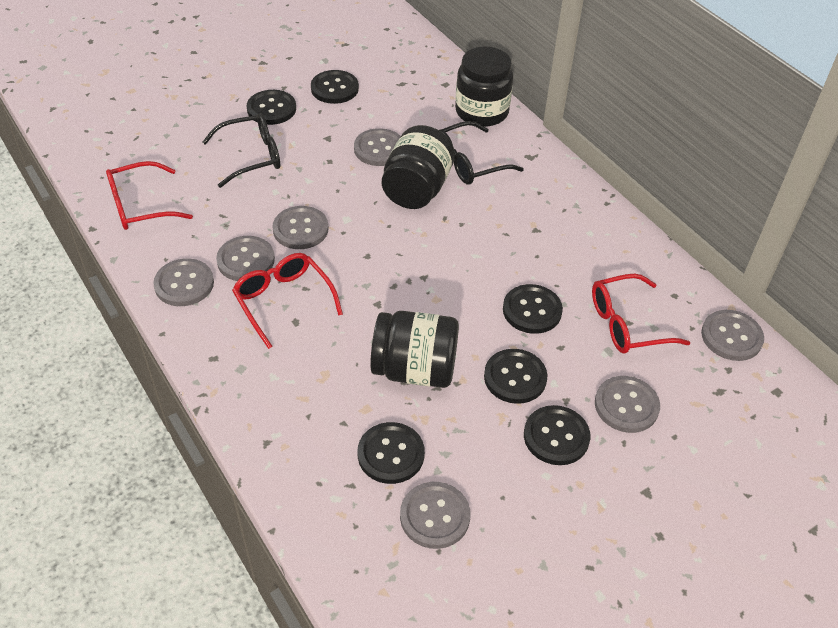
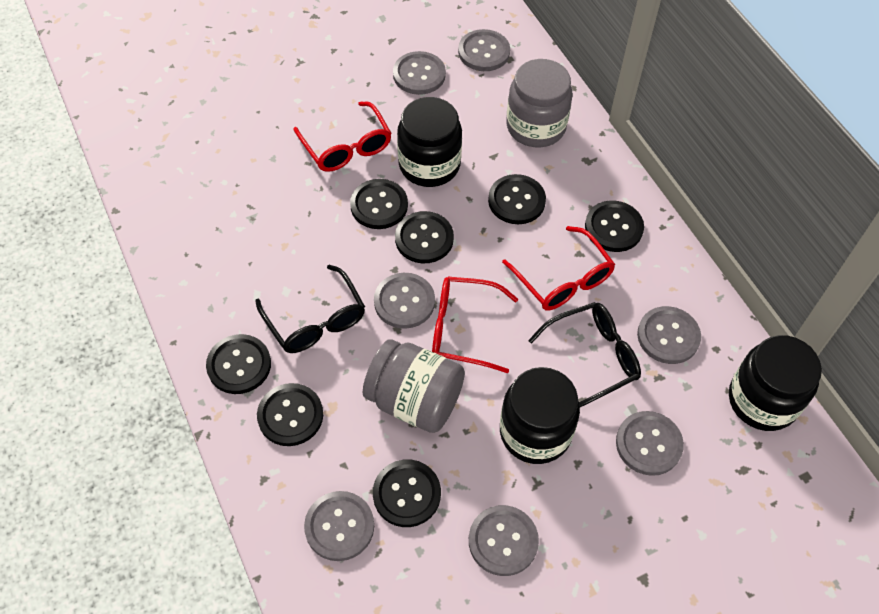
black button: [247,90,296,125] [311,70,359,104] [358,422,425,484] [484,349,547,404] [503,284,563,334] [524,405,590,465] = 6 -> [206,334,271,394] [257,383,323,446] [350,179,408,229] [373,460,441,527] [395,211,454,263] [488,174,546,224] [585,201,644,252] = 7
grey jar: none = 0 -> [363,339,465,433] [506,59,573,147] = 2

